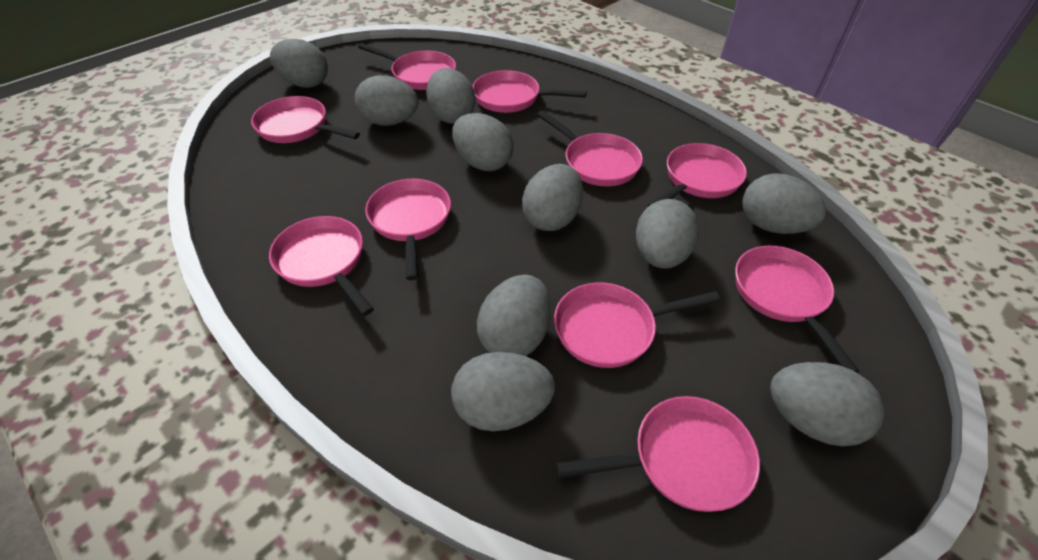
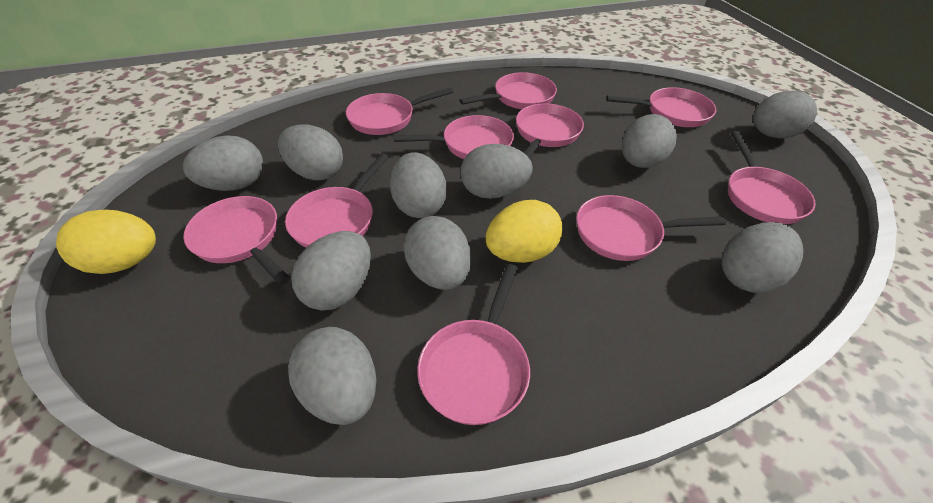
yellow egg: none = 0 -> [56,210,156,274] [486,200,563,263] = 2

